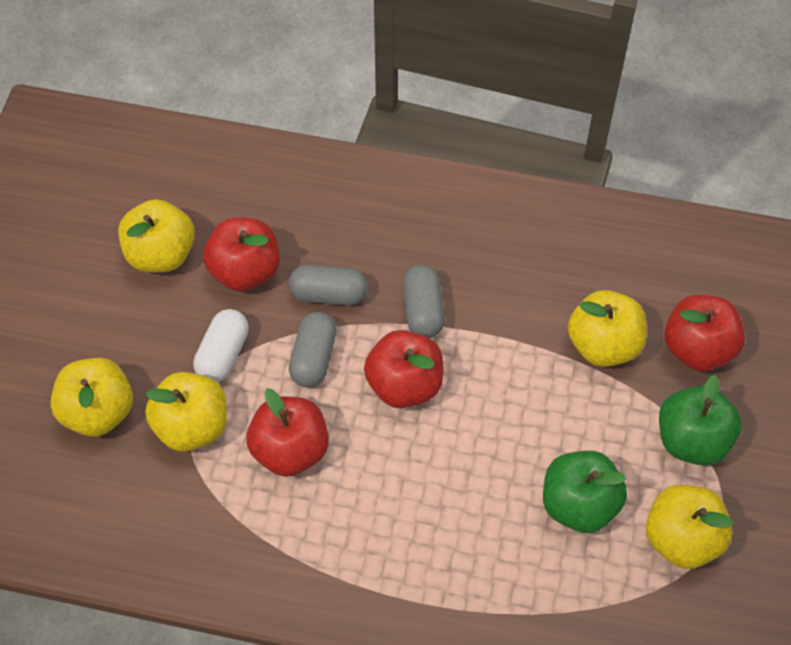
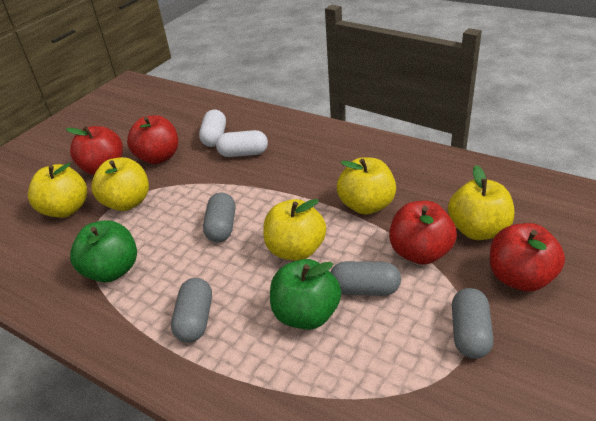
grey capsule: [289,265,368,306] [289,312,337,387] [403,265,445,338] = 3 -> [171,278,212,343] [203,192,235,242] [331,261,401,296] [452,288,493,359] = 4
white capsule: [193,309,249,382] = 1 -> [199,109,226,147] [216,130,268,157] = 2

